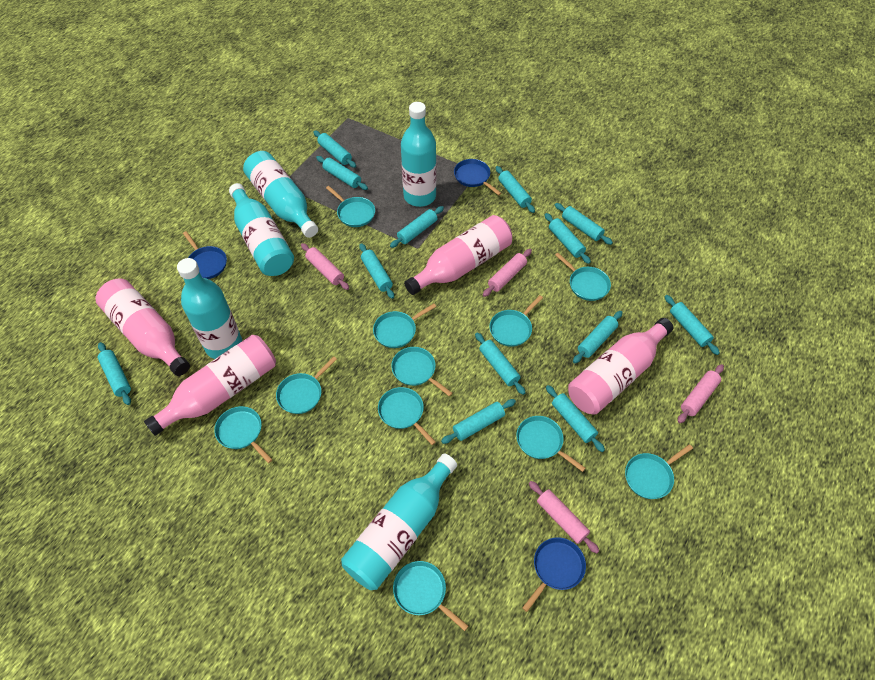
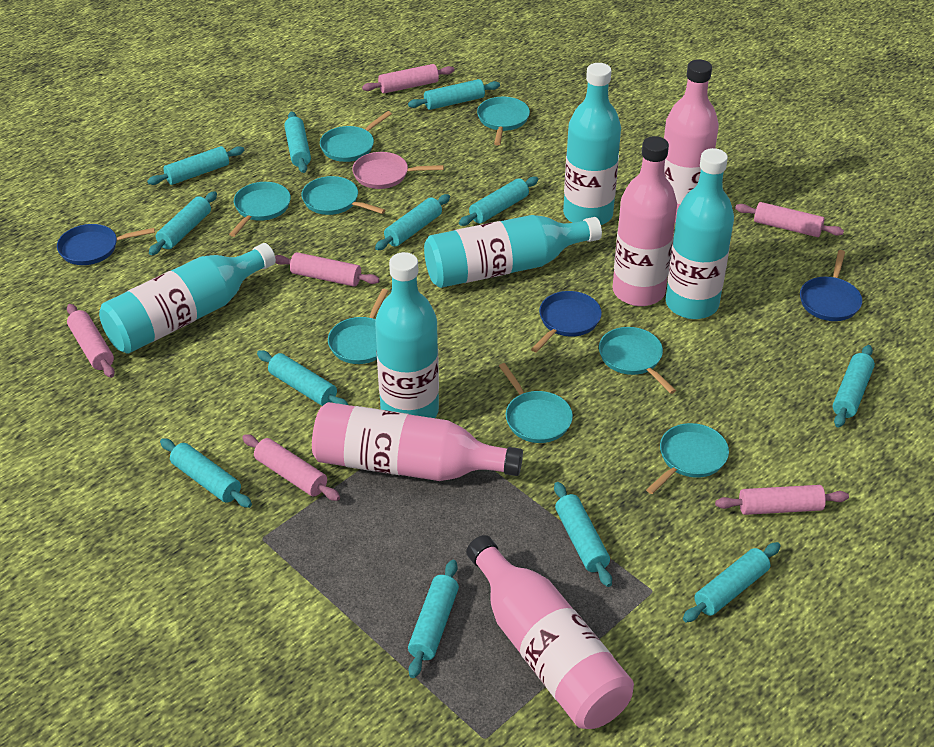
pink pan: none = 0 -> [352,152,444,189] = 1
pink rolling pin: [301,243,349,290] [483,249,532,297] [529,481,599,554] [678,364,724,423] = 4 -> [67,304,115,378] [242,434,340,501] [275,252,380,287] [362,64,454,93] [715,485,849,515] [735,202,844,237] = 6
turquoise pan: [214,406,273,463] [276,356,337,414] [326,186,375,227] [373,304,436,348] [378,387,436,445] [391,347,452,396] [393,561,468,631] [489,295,543,347] [516,416,586,472] [555,253,611,301] [625,444,693,499] = 11 -> [229,182,291,237] [302,176,385,215] [320,111,392,162] [328,289,388,364] [477,97,530,145] [499,363,573,443] [599,327,676,394] [646,423,729,494] = 8
turquoise rolling pin: [98,342,131,405] [313,131,356,168] [316,156,368,190] [359,243,394,299] [390,206,444,248] [441,399,516,444] [475,332,526,395] [496,166,535,213] [545,213,591,264] [546,385,605,452] [555,203,613,245] [573,311,623,364] [665,295,720,355] = 13 -> [147,146,244,185] [149,191,217,255] [160,438,252,508] [257,350,348,406] [284,112,311,173] [375,194,450,250] [408,79,500,110] [408,560,459,678] [459,177,538,226] [554,482,612,587] [683,542,781,622] [833,345,875,428] = 12

